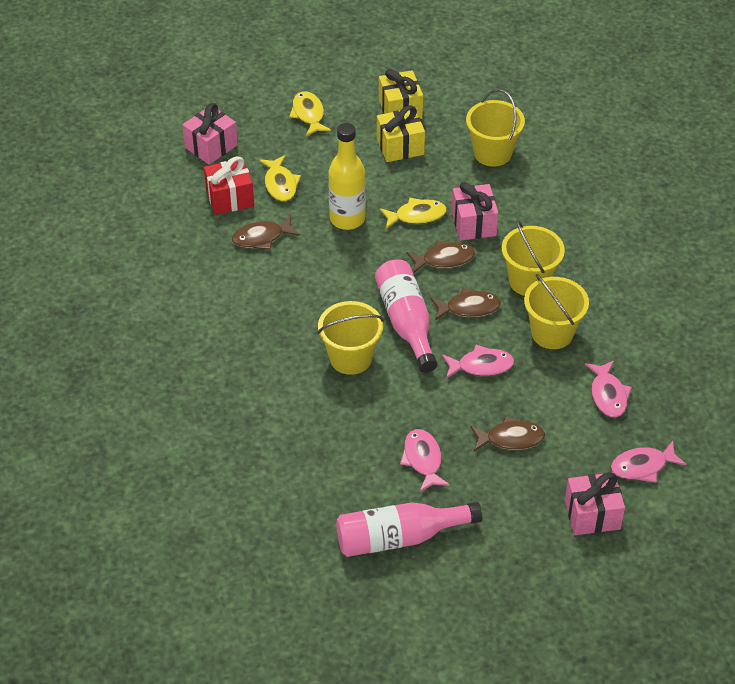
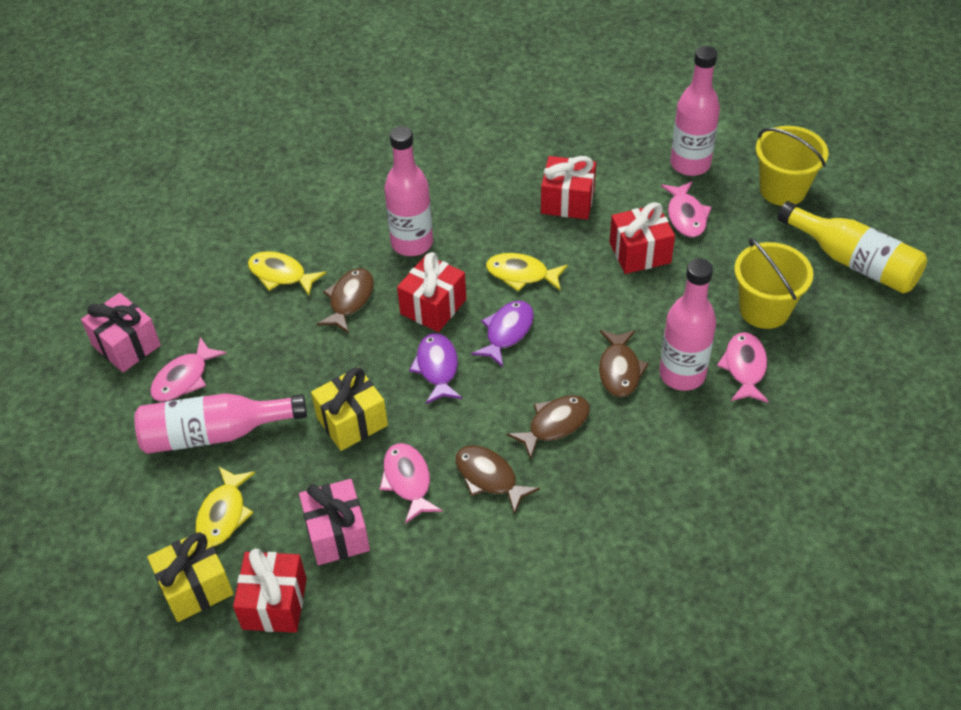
pink bottle: [336,502,482,557] [375,260,438,373] = 2 -> [134,393,307,454] [384,126,433,256] [659,258,716,391] [670,46,720,176] = 4
pink gift: [182,103,238,165] [452,182,499,241] [565,472,625,535] = 3 -> [81,293,161,372] [299,479,370,565] = 2
purple fish: none = 0 -> [409,333,462,404] [471,301,534,367] = 2
red gift: [204,156,254,215] = 1 -> [233,549,307,633] [397,252,466,332] [541,156,596,220] [610,202,675,274] = 4
yellow bucket: [317,301,384,375] [466,89,525,167] [502,220,565,296] [524,274,589,349] = 4 -> [734,238,813,329] [756,126,828,206] = 2

